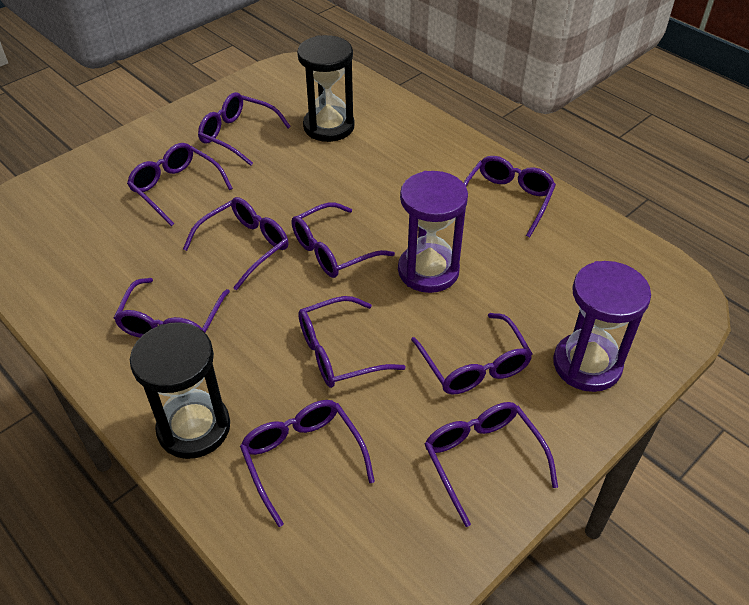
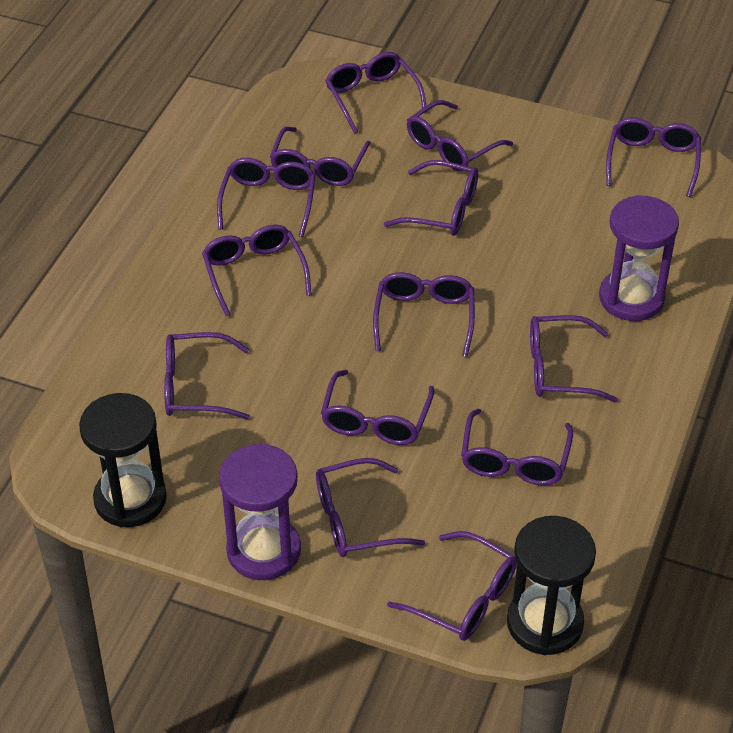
purple glasses: [114,278,230,338] [127,143,233,226] [183,197,288,290] [198,92,291,166] [240,400,375,527] [292,202,395,278] [298,296,406,388] [411,313,533,394] [425,402,558,527] [464,156,556,238] = 10 -> [164,332,249,420] [202,224,311,316] [217,158,316,237] [270,126,371,186] [316,458,425,557] [321,370,434,445] [325,52,427,134] [373,272,475,357] [384,160,478,236] [387,531,517,641] [407,100,513,171] [461,409,573,486] [530,315,618,402] [606,117,701,197] = 14

